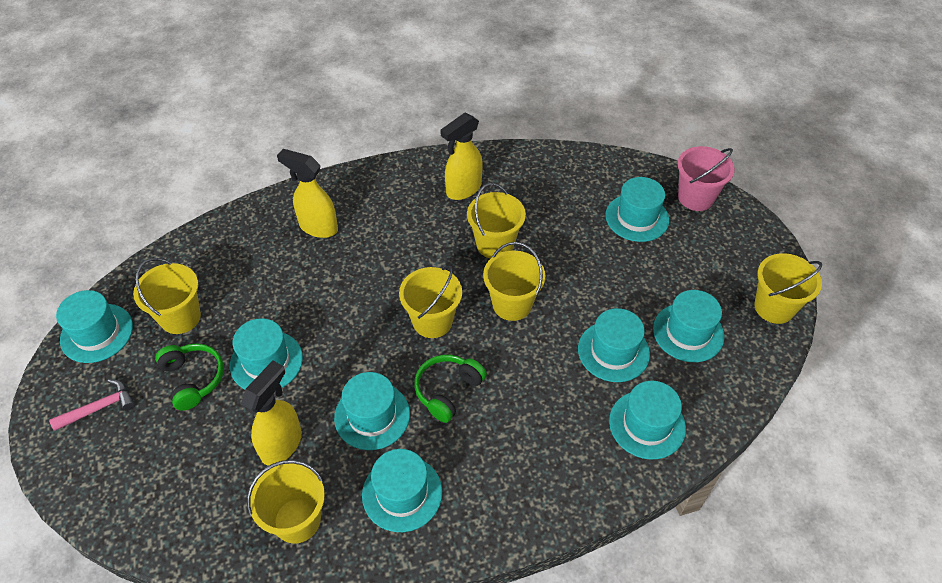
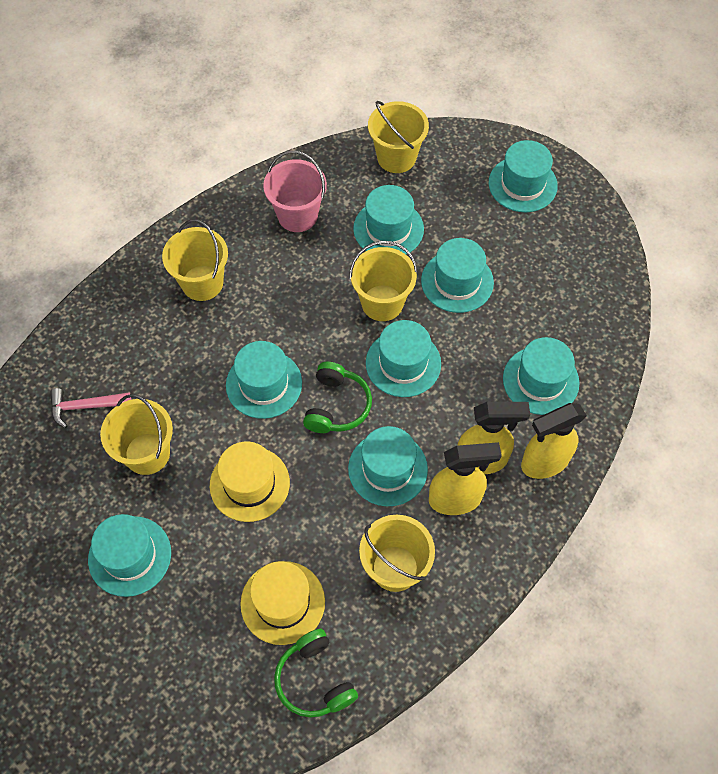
yellow bucket: [133,258,201,334] [247,460,325,543] [399,265,462,338] [467,183,526,259] [483,242,546,321] [754,253,822,324] = 6 -> [100,394,173,475] [162,219,228,301] [349,241,418,321] [359,515,435,592] [368,101,429,173] = 5
yellow hat: none = 0 -> [210,442,290,522] [240,561,325,645] = 2

